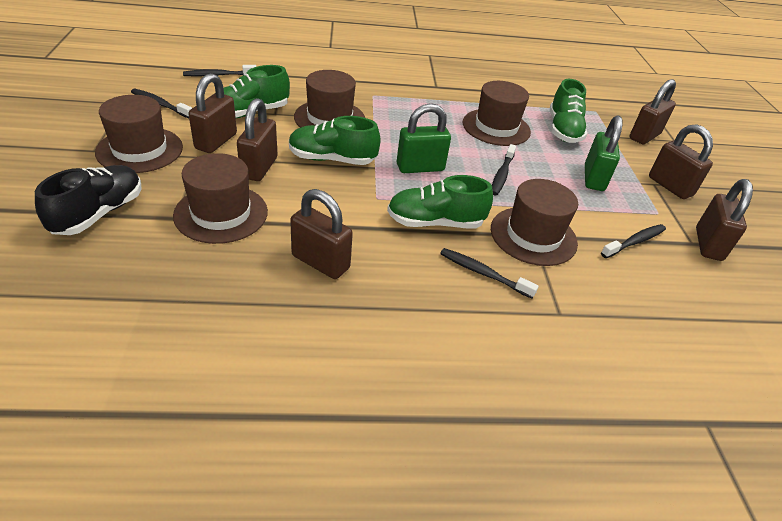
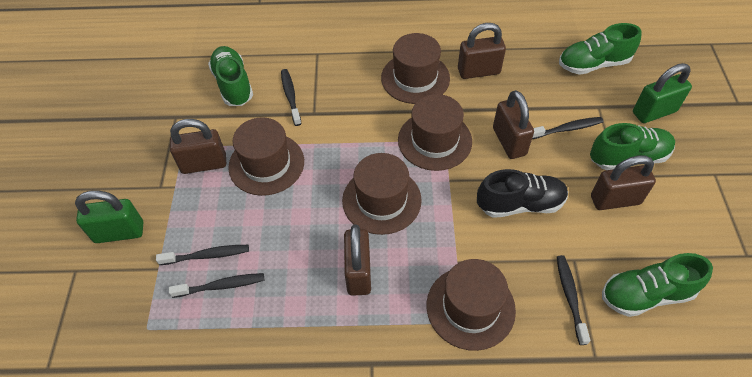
brown padlock: [189,73,237,153] [237,98,277,181] [290,189,353,279] [629,79,676,144] [649,124,713,199] [696,179,753,261] = 6 -> [170,119,226,174] [344,224,371,296] [458,23,506,79] [493,90,534,159] [591,155,656,210] = 5

